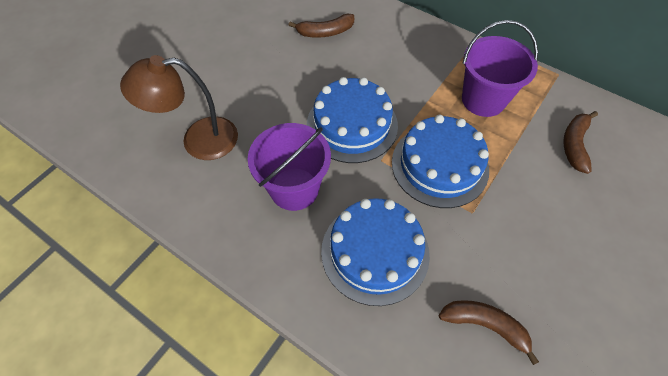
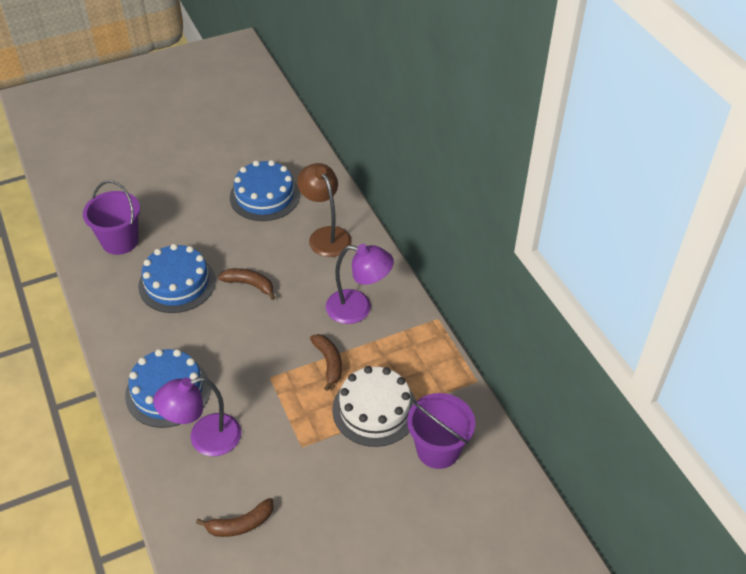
purple lamp: none = 0 -> [153,377,241,456] [326,244,394,324] = 2
white cake: none = 0 -> [332,366,416,447] = 1

